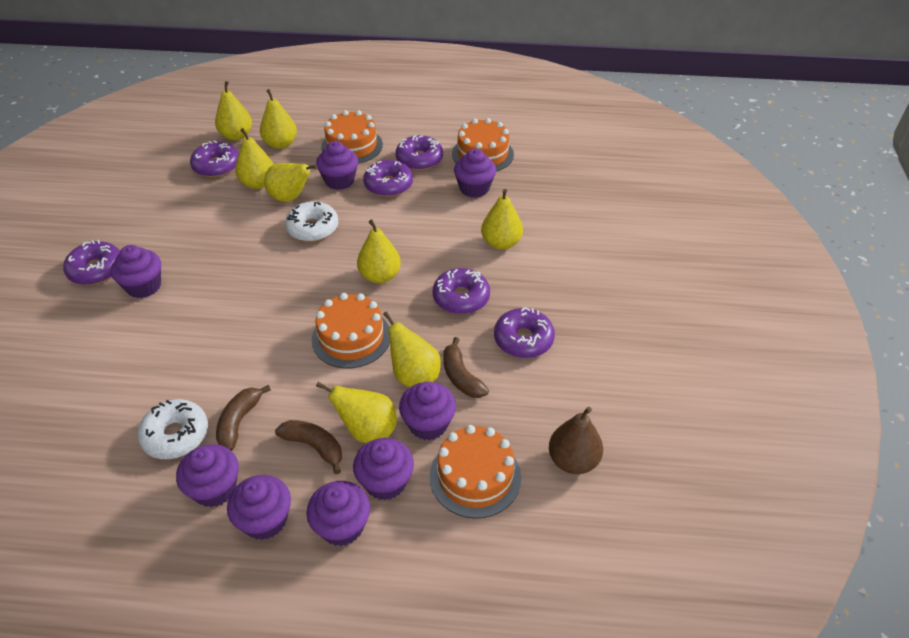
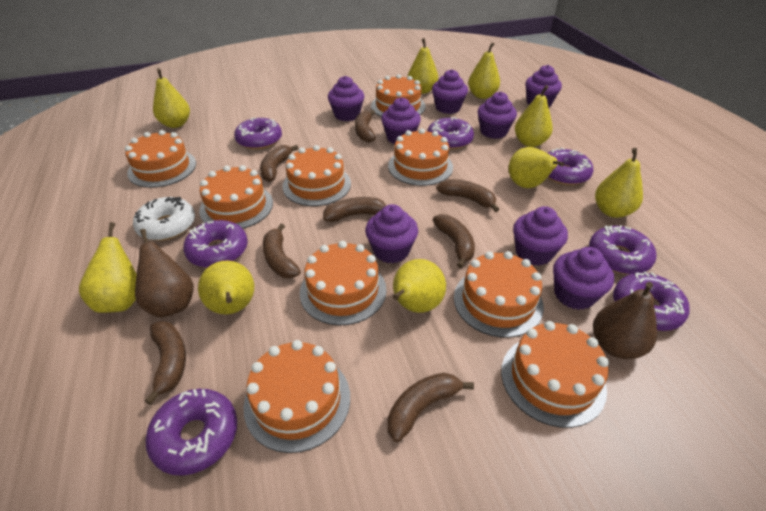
brown banana: [216,385,271,451] [275,420,342,474] [443,337,489,398] = 3 -> [145,321,186,405] [260,145,298,182] [263,224,301,278] [323,197,386,222] [355,110,376,142] [388,373,474,442] [433,214,475,268] [436,179,499,212] = 8
brown pear: [549,407,603,474] = 1 -> [135,229,193,318] [593,282,657,359] = 2
orange cake: [312,293,390,368] [321,110,383,164] [430,425,521,518] [452,118,514,172] = 4 -> [125,130,196,188] [199,165,273,229] [243,340,350,453] [283,145,351,206] [300,241,386,325] [371,74,425,117] [388,128,453,186] [454,251,544,338] [501,321,609,428] = 9
purple donut: [63,240,120,285] [190,140,239,177] [363,160,413,197] [395,135,443,170] [433,268,490,314] [494,307,555,358] = 6 -> [145,389,237,476] [183,220,248,268] [234,118,282,150] [427,117,474,149] [547,147,594,185] [589,225,657,274] [613,272,690,331] = 7
white donut: [137,399,208,459] [285,201,338,242] = 2 -> [133,197,195,241] = 1
yellow pear: [215,81,252,141] [235,128,274,189] [260,89,297,149] [264,163,318,202] [316,382,397,443] [357,219,401,283] [383,311,441,387] [481,189,523,250] = 8 -> [79,222,136,313] [153,68,190,128] [198,260,254,314] [393,259,446,313] [408,38,438,94] [468,42,500,99] [509,147,564,188] [515,85,553,147] [595,148,643,218] = 9

